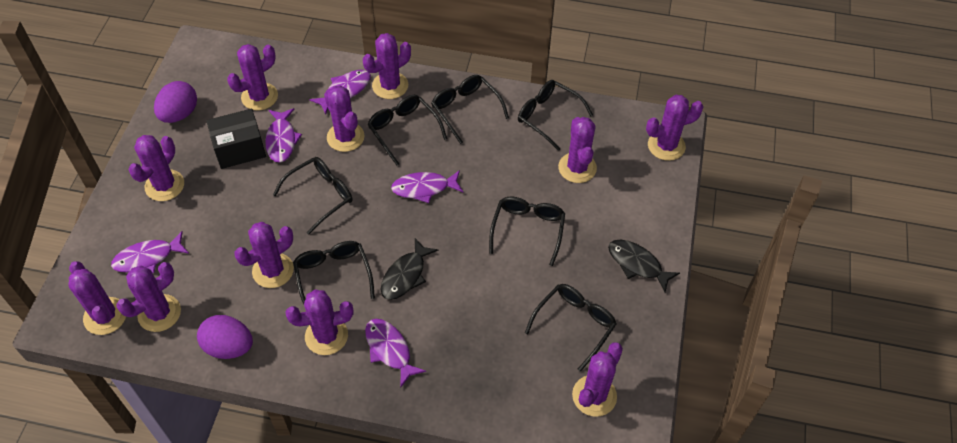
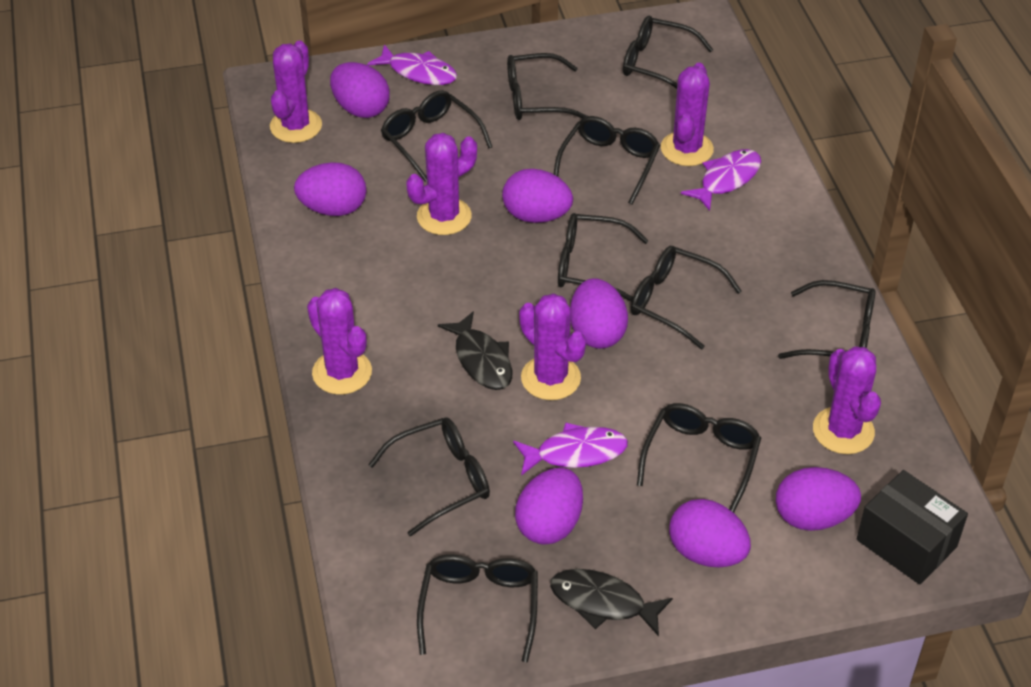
black glasses: [273,157,352,235] [293,241,375,304] [367,95,447,166] [431,75,509,144] [489,197,565,266] [518,80,593,151] [525,284,617,372] = 7 -> [368,417,490,537] [381,90,492,182] [417,554,538,662] [507,53,587,120] [554,116,660,205] [558,213,649,302] [623,16,713,89] [631,246,742,349] [637,403,761,513] [778,280,876,359] = 10
purple cactus: [68,261,126,335] [116,262,181,332] [128,135,184,201] [227,44,278,111] [234,222,294,288] [285,289,354,355] [324,85,365,152] [363,33,411,99] [558,117,597,183] [572,342,623,417] [646,95,704,161] = 11 -> [270,40,322,143] [307,288,372,395] [407,133,477,235] [519,293,586,400] [661,63,714,166] [813,346,881,454] = 6
purple egg: [154,81,197,123] [197,315,253,359] = 2 -> [294,162,366,216] [330,62,390,118] [502,169,573,223] [515,467,583,545] [570,278,628,349] [669,499,751,567] [776,467,861,531] = 7
purple fish: [111,231,189,273] [265,108,302,163] [310,70,371,115] [365,319,426,387] [391,170,463,203] = 5 -> [367,44,457,85] [513,423,628,476] [681,149,761,211] = 3

